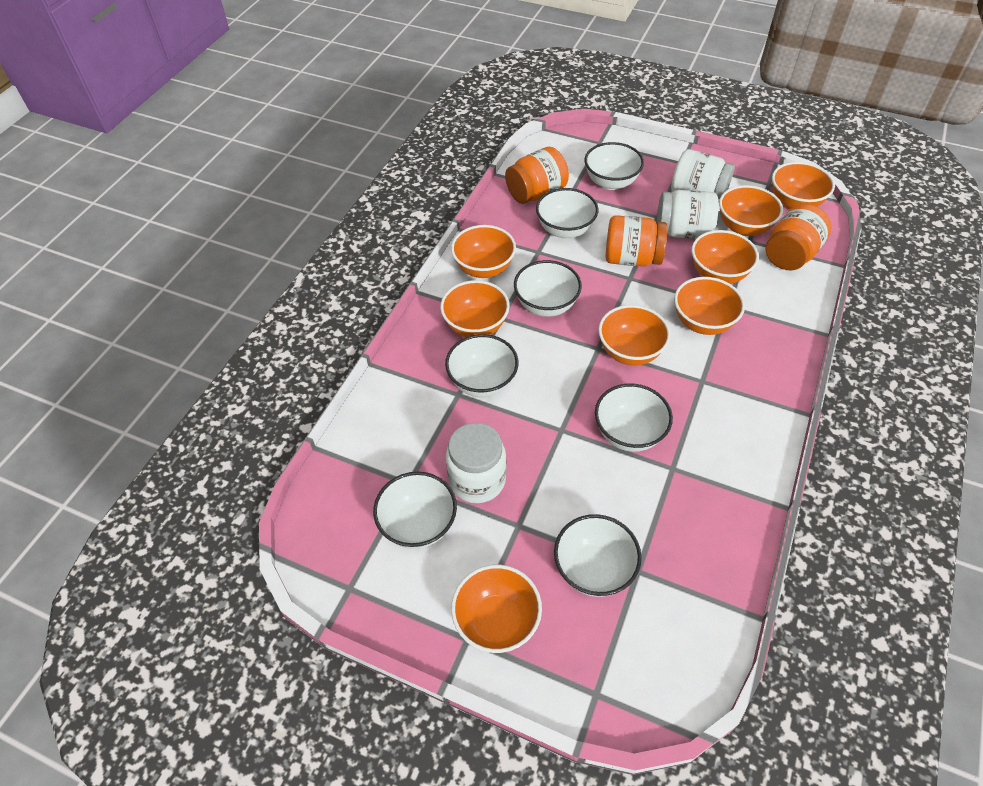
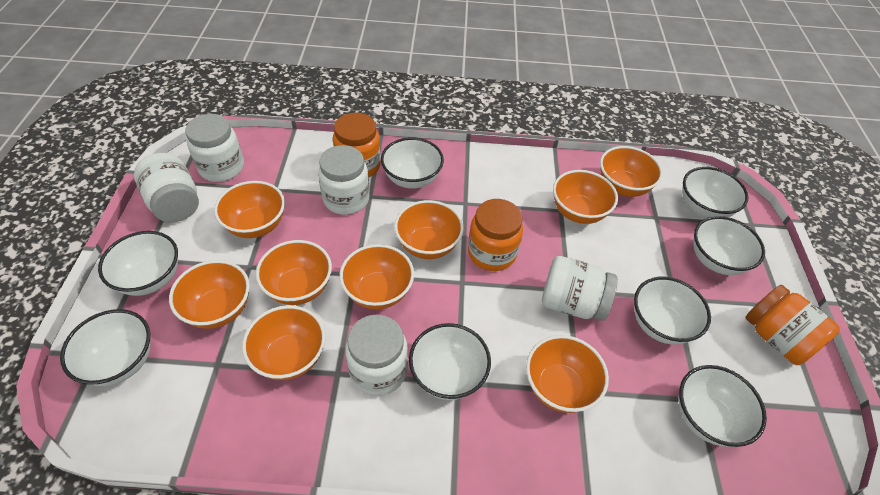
orange bowl: [440,280,510,337] [451,225,516,278] [451,565,542,653] [598,305,671,366] [674,277,745,335] [692,230,759,284] [719,185,783,236] [772,162,835,209] = 8 -> [169,260,250,329] [214,181,285,238] [242,305,326,380] [256,240,332,305] [340,244,414,310] [394,200,464,259] [526,335,609,413] [553,170,618,224] [600,146,663,197] = 9
white bowl: [373,472,457,549] [445,334,518,397] [514,260,582,317] [536,188,599,239] [554,514,642,597] [585,142,644,190] [595,383,673,452] = 7 -> [60,309,151,386] [98,231,178,296] [381,137,444,189] [409,323,491,400] [634,277,711,344] [679,365,767,447] [682,167,749,218] [693,216,765,275] = 8
white jar: [446,423,506,503] [657,190,719,239] [671,149,735,201] = 3 -> [134,153,199,222] [185,114,244,182] [318,145,370,215] [345,315,408,396] [542,256,618,321] = 5

